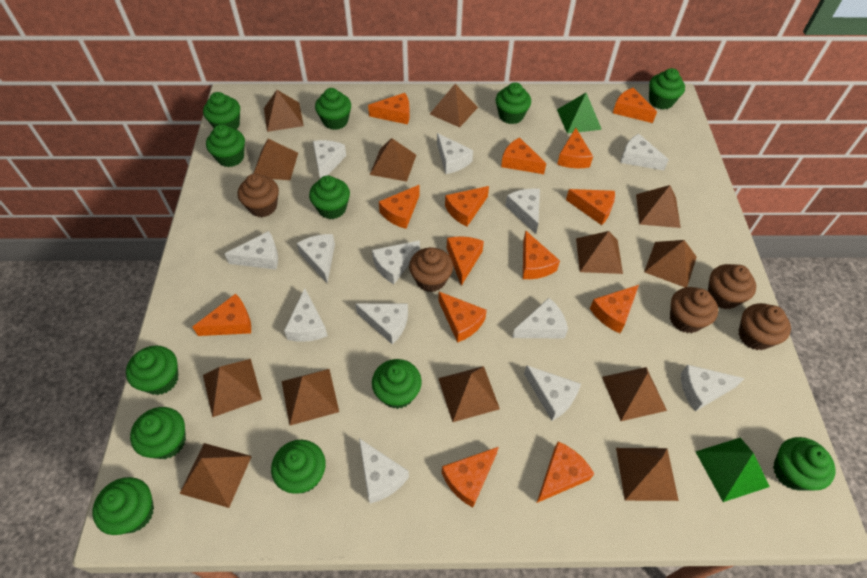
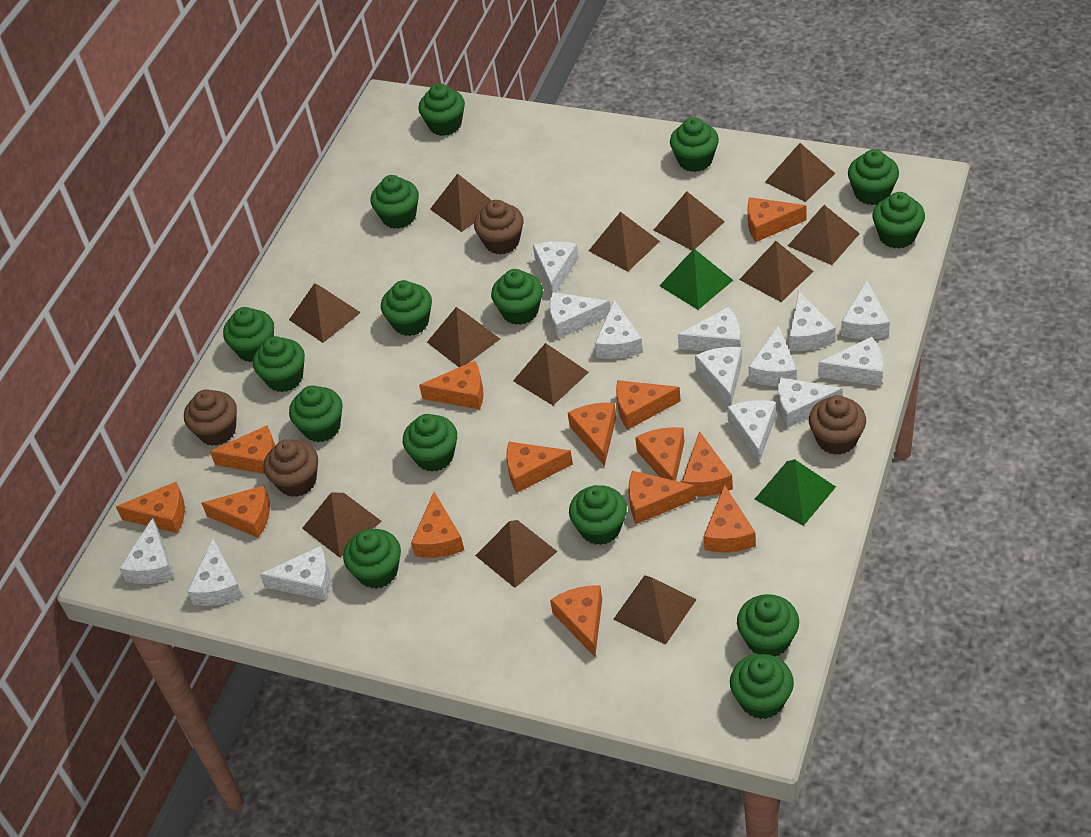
brown cupcake: [238,174,279,217] [409,247,453,292] [670,287,718,333] [708,264,756,309] [739,303,791,350] = 5 -> [184,389,237,446] [263,439,318,497] [474,200,524,255] [809,395,866,455] = 4
brown pyramid: [179,443,252,508] [203,359,262,417] [253,139,298,180] [264,90,304,132] [282,369,339,426] [370,138,416,182] [430,84,478,127] [438,366,500,422] [576,231,623,274] [602,367,667,421] [616,448,679,501] [636,185,681,228] [644,240,697,287] = 13 -> [289,283,361,343] [302,493,382,558] [427,307,500,367] [430,173,492,232] [475,520,558,588] [513,343,589,405] [589,212,660,271] [613,575,697,645] [654,191,725,250] [739,241,813,302] [765,143,835,202] [788,205,860,265] = 12
green cupcake: [92,477,154,535] [126,346,179,395] [130,407,186,459] [203,92,240,130] [206,124,245,167] [271,440,326,494] [309,176,350,219] [315,88,351,130] [372,359,422,409] [496,82,531,124] [649,68,685,110] [773,437,836,490] = 12 -> [223,307,274,362] [253,336,305,392] [289,385,343,442] [343,529,401,589] [370,175,419,229] [381,280,432,336] [403,414,457,472] [419,83,465,136] [491,269,543,325] [569,485,627,545] [670,117,719,172] [730,654,794,719] [737,594,799,656] [848,149,899,205] [872,192,925,249] = 15
white cheese: [225,231,278,270] [284,288,328,342] [297,234,335,283] [313,140,346,179] [355,304,408,345] [359,438,409,504] [372,240,420,284] [437,133,473,174] [505,188,540,234] [512,298,568,338] [524,365,581,421] [620,134,669,170] [681,365,745,411] = 13 -> [119,518,174,584] [187,539,243,606] [259,546,330,600] [533,241,579,295] [549,292,610,339] [595,300,643,359] [678,307,741,351] [695,347,742,406] [727,400,776,464] [748,325,797,386] [778,377,843,428] [789,292,836,351] [818,336,883,386] [841,280,890,339] = 14

